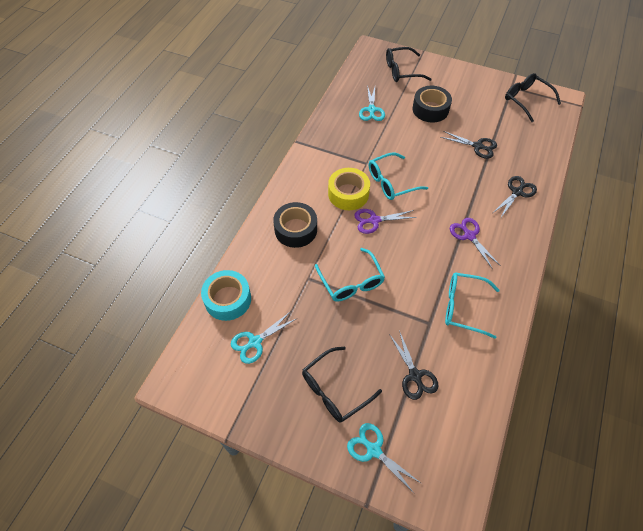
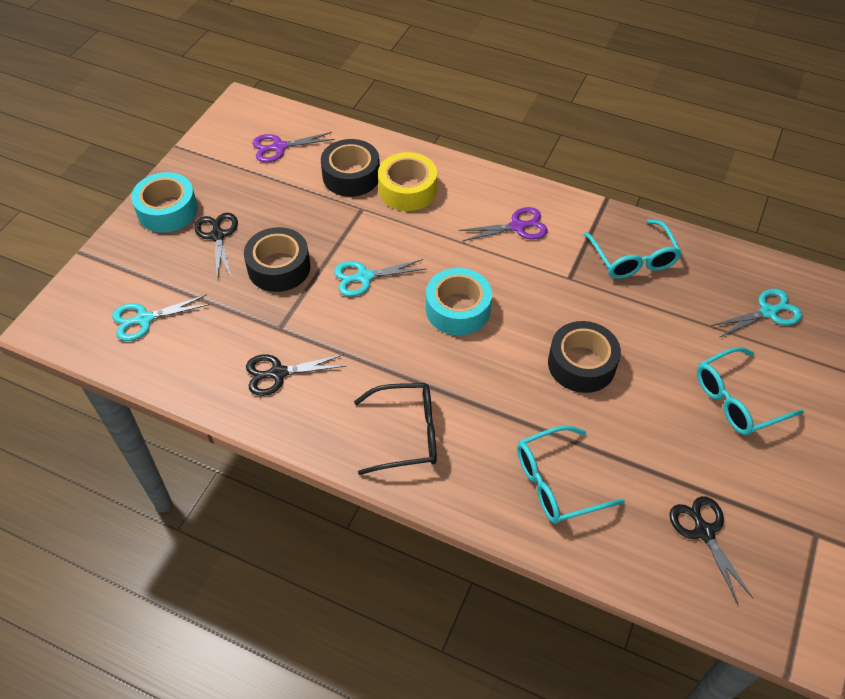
black glasses: [302,347,382,423] [386,47,432,82] [505,73,561,122] = 3 -> [354,383,437,475] = 1
black tape: [273,202,317,248] [412,86,452,122] = 2 -> [244,227,310,292] [321,139,380,197] [548,321,621,393] = 3
turquoise tape: [201,270,251,321] = 1 -> [131,172,198,233] [426,268,492,335] = 2

